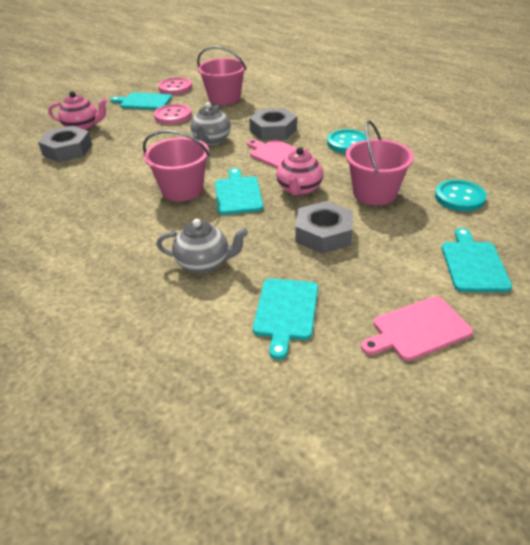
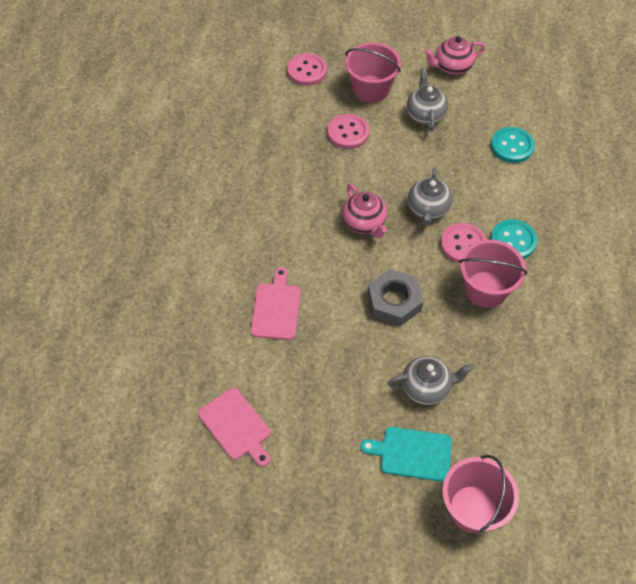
grey nut: [38,126,92,162] [249,108,297,141] [295,201,353,254] = 3 -> [367,269,423,326] = 1
grey teapot: [156,219,248,274] [190,102,231,145] = 2 -> [388,356,474,405] [407,68,448,131] [408,168,452,226] = 3
pink button: [154,104,191,124] [158,77,192,95] = 2 -> [287,53,327,86] [327,114,369,149] [441,223,486,263] = 3
turquoise cutting board: [110,92,172,110] [215,168,263,215] [253,278,318,360] [442,228,512,292] = 4 -> [361,427,452,482] = 1

